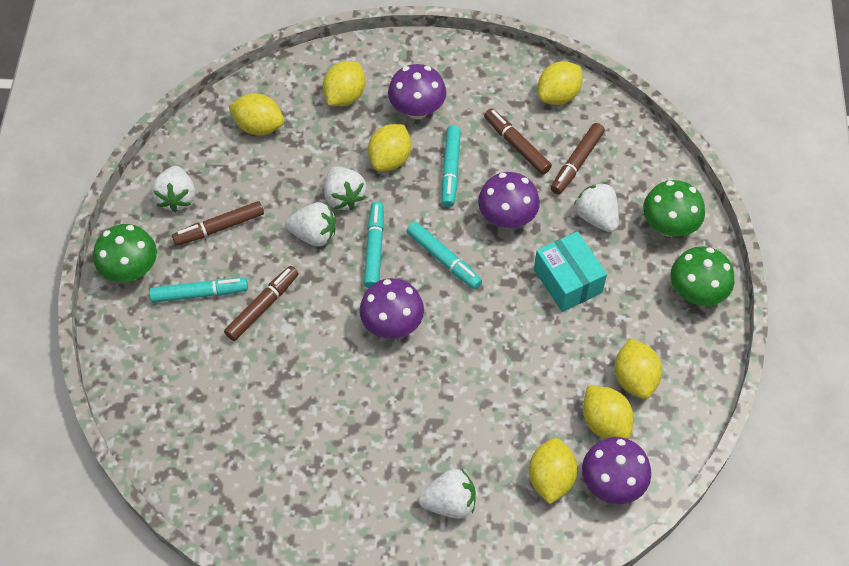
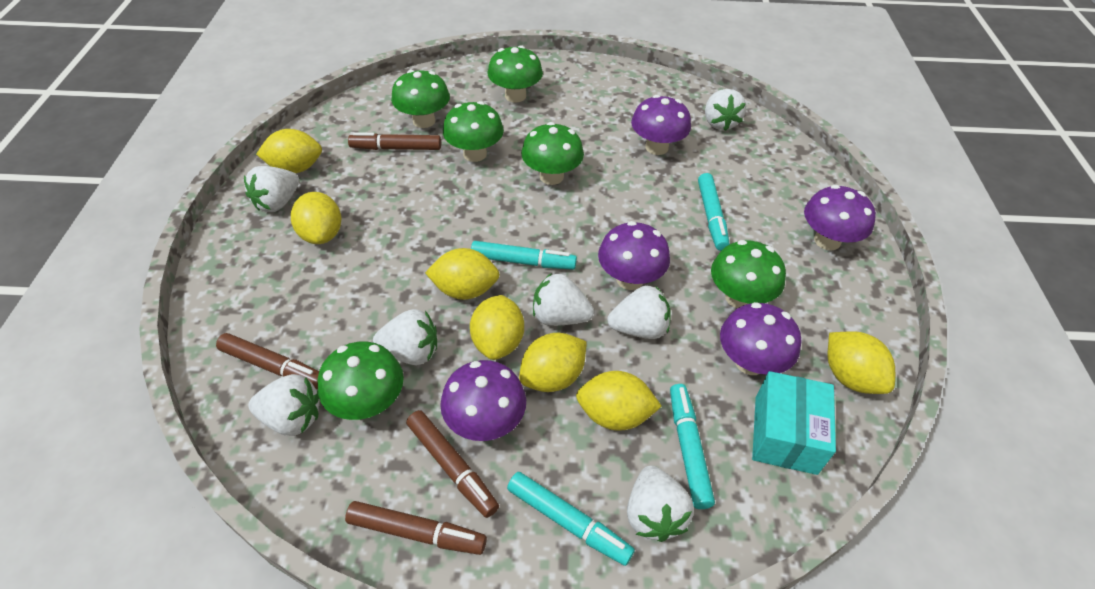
green mushroom: [93,224,157,282] [643,180,705,237] [671,246,734,306] = 3 -> [317,342,404,420] [391,70,450,128] [443,101,504,162] [487,45,543,103] [521,122,584,185] [711,240,786,308] = 6
purple mushroom: [360,278,424,339] [388,64,446,119] [478,172,540,228] [582,437,651,504] = 4 -> [440,360,526,441] [598,221,670,290] [631,95,691,155] [720,302,801,375] [804,185,876,250] = 5
white strawberry: [151,166,195,213] [285,202,336,247] [324,166,366,210] [418,469,476,519] [574,182,619,232] = 5 -> [244,166,299,212] [248,374,319,436] [373,309,437,365] [533,273,594,326] [607,286,671,339] [627,465,694,542] [705,89,746,131] = 7

